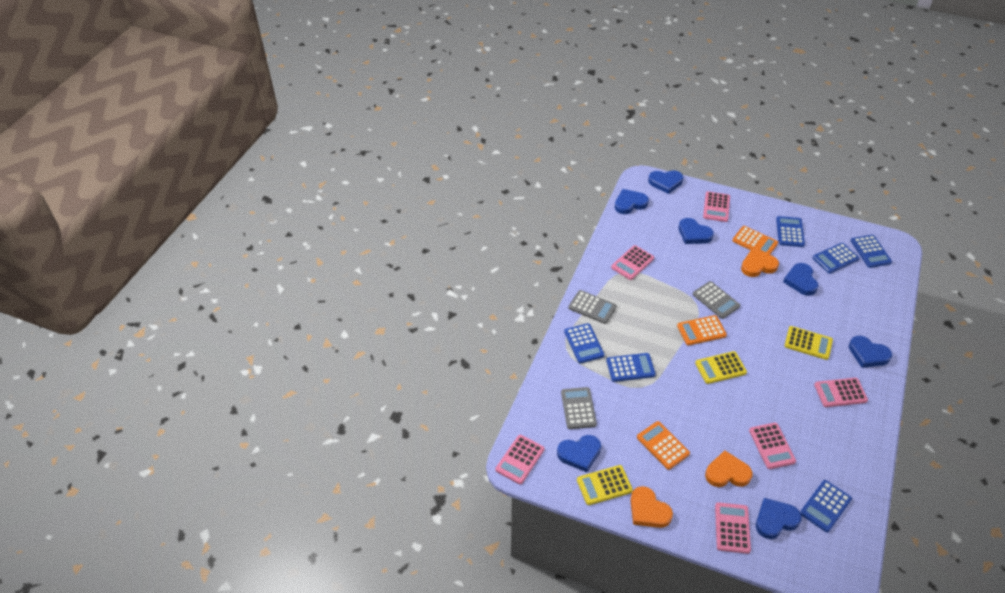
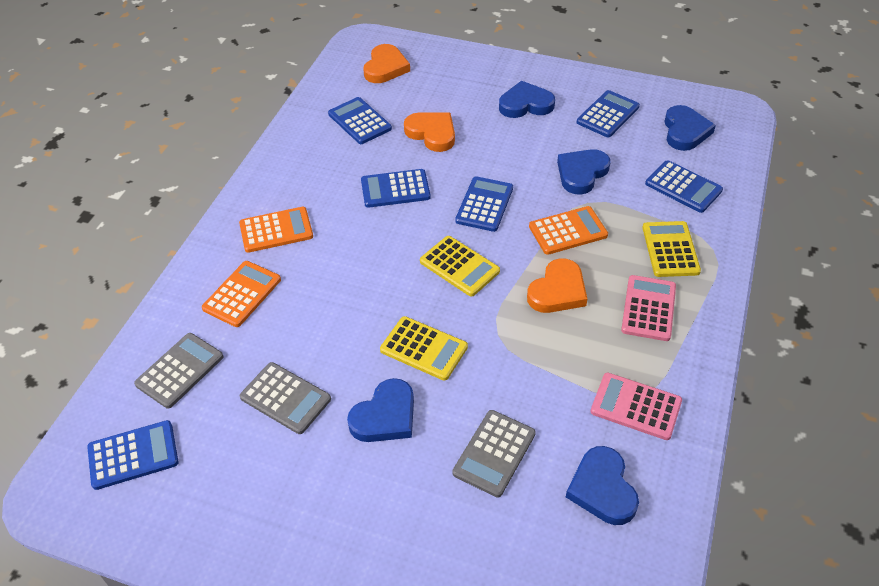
blue heart: [557,435,601,472] [615,189,649,214] [648,170,683,194] [678,218,714,244] [756,498,802,539] [783,263,819,296] [849,336,892,368] = 7 -> [347,378,414,442] [499,81,555,118] [557,149,611,195] [566,446,639,525] [664,105,716,151] = 5
pink calculator: [495,435,545,485] [611,245,654,280] [703,192,730,222] [715,502,751,554] [749,423,796,469] [814,378,868,407] = 6 -> [591,373,682,440] [621,275,676,341] = 2

